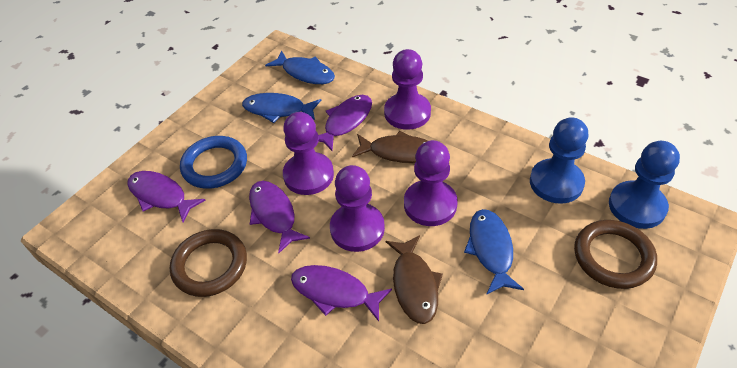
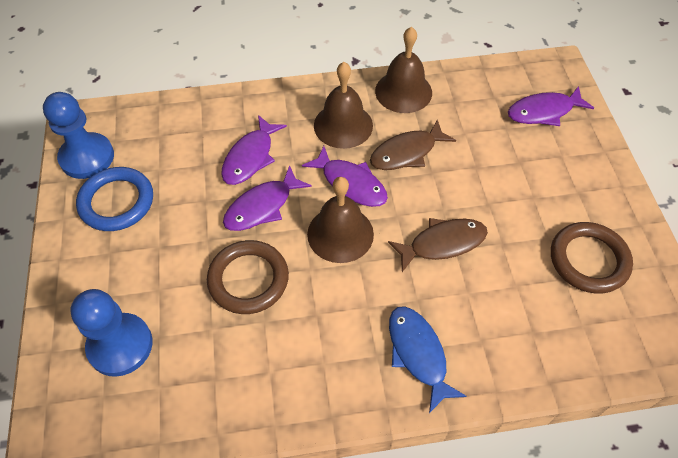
blue fish: [242,93,321,123] [265,50,335,84] [464,209,524,295] = 3 -> [389,306,467,413] = 1
brown bell: none = 0 -> [307,177,374,263] [314,62,373,149] [375,27,432,113] = 3
purple pawn: [283,112,334,195] [330,165,385,252] [384,49,431,130] [404,140,458,226] = 4 -> none = 0

